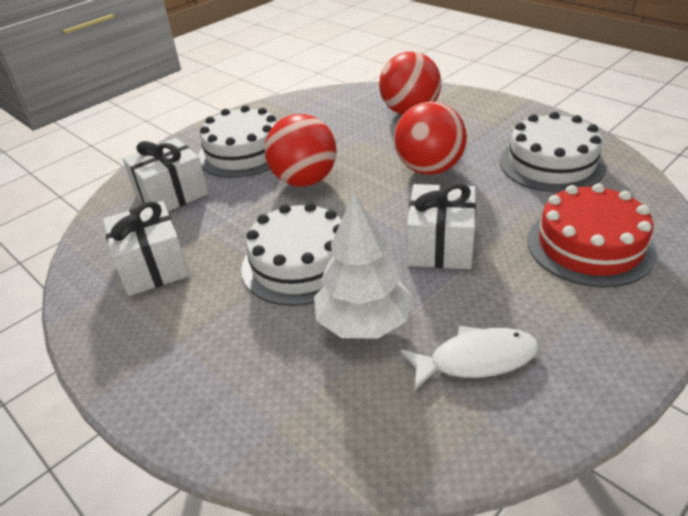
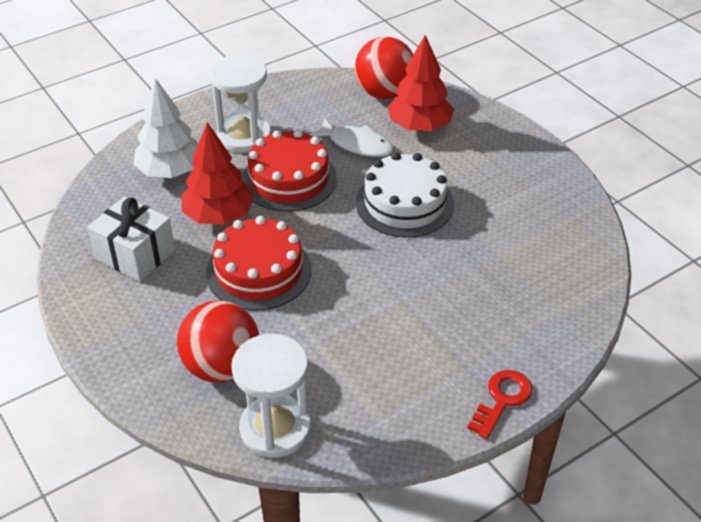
red ball: [265,114,337,187] [379,52,441,115] [394,102,467,175] = 3 -> [177,301,259,383] [355,37,413,99] = 2
red cake: [528,183,657,287] = 1 -> [206,216,312,310] [242,130,337,212] = 2
red key: none = 0 -> [467,370,532,439] = 1
red tree: none = 0 -> [182,122,254,225] [388,35,454,131] = 2
white cake: [198,105,277,178] [241,202,341,306] [500,112,606,193] = 3 -> [356,152,454,238] = 1
white gift: [103,201,190,296] [123,138,209,212] [407,183,476,269] = 3 -> [87,196,175,282] = 1
white hourglass: none = 0 -> [210,55,271,153] [231,334,311,458] = 2

